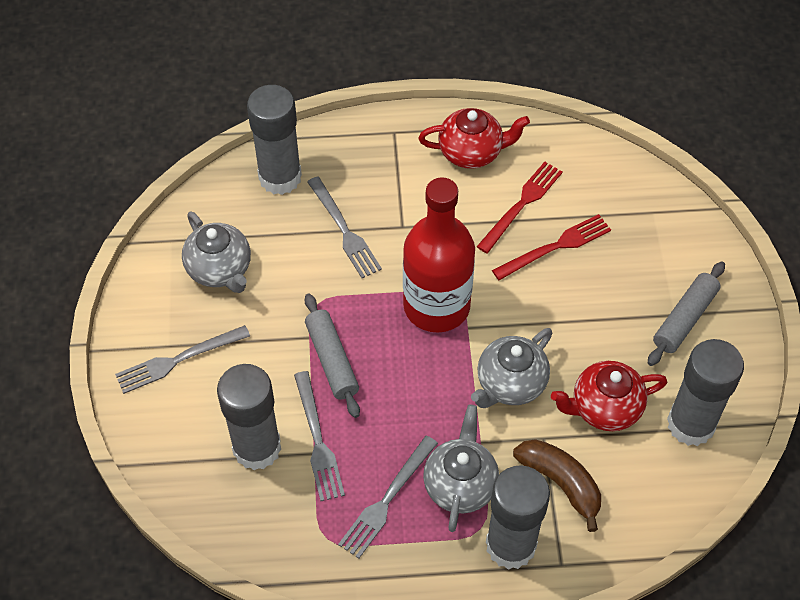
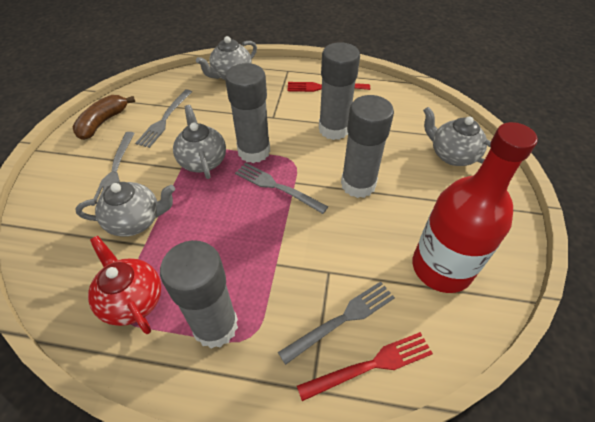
grey rolling pin: [304,293,360,418] [648,261,725,366] = 2 -> none = 0
grey teapot: [182,211,251,293] [423,405,499,532] [471,328,553,408] = 3 -> [75,182,175,237] [173,105,226,179] [196,36,257,80] [423,107,491,166] = 4
red teapot: [418,108,530,169] [551,361,667,431] = 2 -> [88,236,161,334] = 1

